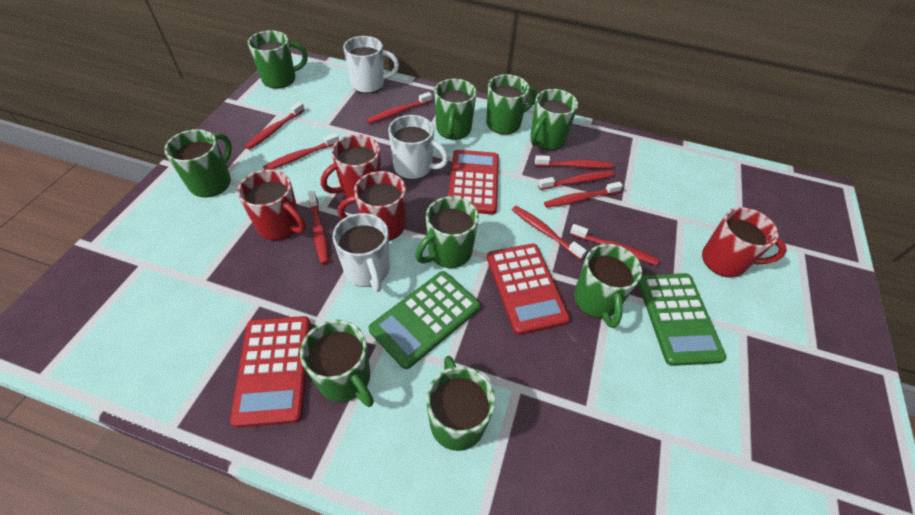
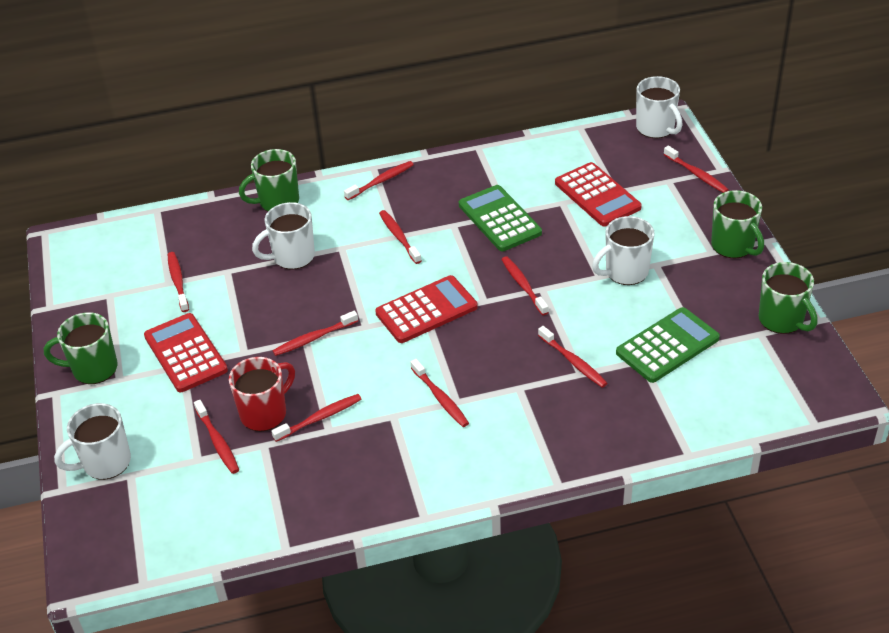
green mug: [164,129,232,198] [248,30,308,88] [300,320,374,407] [415,196,479,268] [426,356,495,451] [434,79,477,140] [486,74,536,135] [531,89,578,150] [574,244,642,328] = 9 -> [44,312,118,384] [239,149,299,212] [711,190,764,258] [759,262,817,334] = 4
red mug: [237,169,306,240] [321,135,381,198] [338,171,406,241] [702,207,787,278] = 4 -> [229,357,295,431] = 1
red toothbrush: [245,102,305,150] [263,133,339,170] [308,190,329,264] [366,92,432,124] [512,206,587,260] [535,155,613,168] [538,171,614,190] [544,182,623,208] [570,224,659,265] = 9 -> [168,252,189,312] [194,400,239,474] [271,394,362,442] [272,311,358,356] [344,161,414,200] [379,210,422,264] [411,359,469,427] [501,256,549,315] [538,326,607,388] [664,146,729,193] = 10
white mug: [333,213,390,292] [343,36,399,93] [388,115,449,180] = 3 -> [54,403,131,480] [252,202,315,270] [592,216,654,285] [636,76,682,138] = 4

